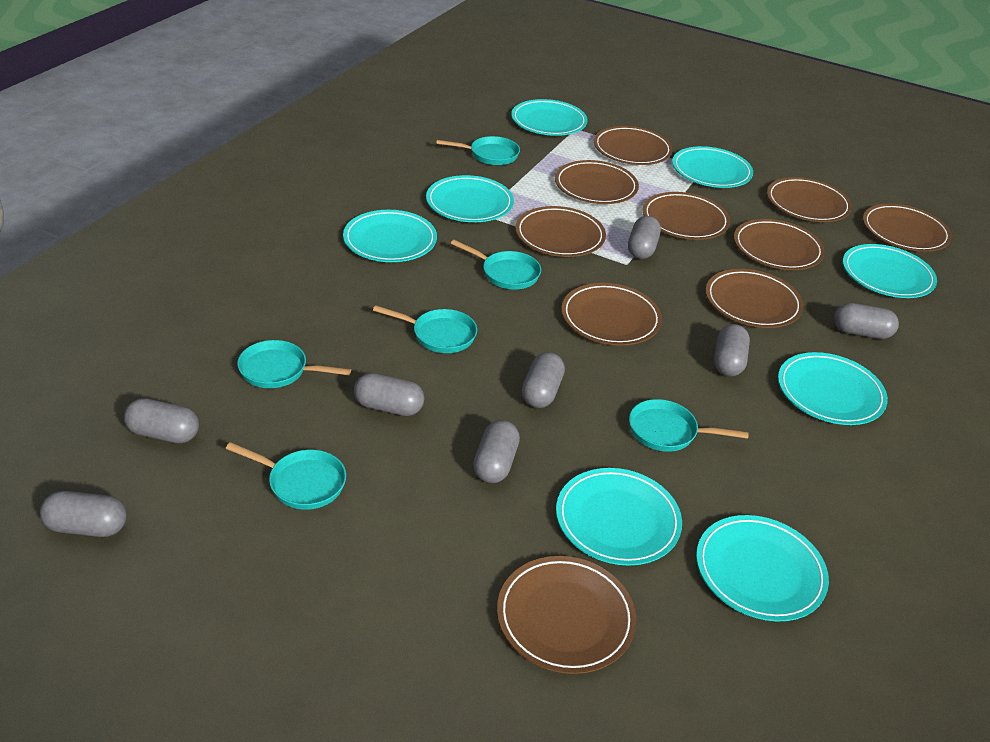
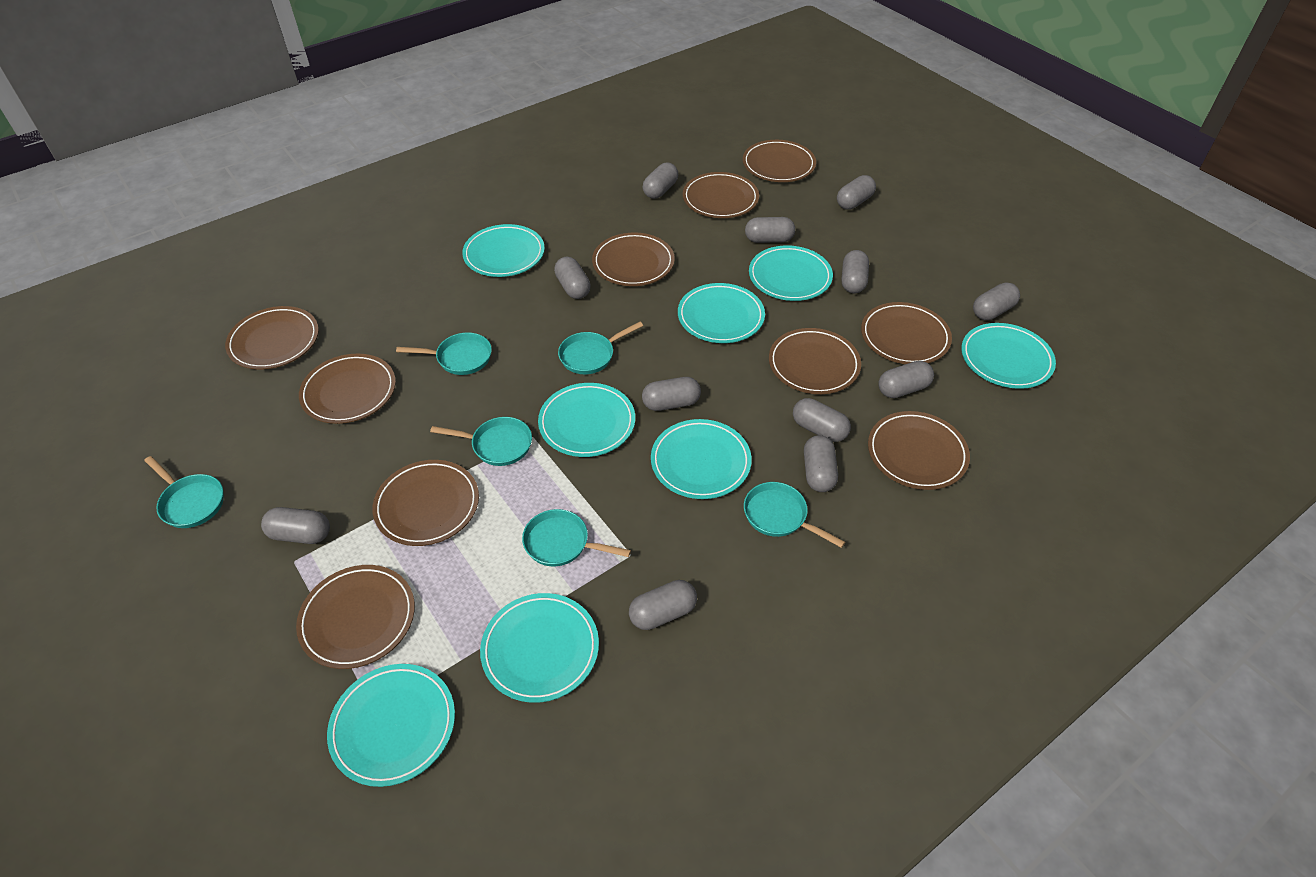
grey capsule: [40,491,127,537] [124,398,199,443] [354,373,424,416] [473,420,520,483] [522,352,565,408] [628,216,661,259] [714,324,750,377] [834,303,899,339] = 8 -> [261,507,330,544] [554,257,591,299] [629,580,697,630] [642,377,701,411] [643,163,678,199] [745,217,795,243] [793,398,851,442] [804,435,838,492] [837,175,876,210] [842,250,869,293] [878,361,934,398] [973,282,1020,320] = 12

